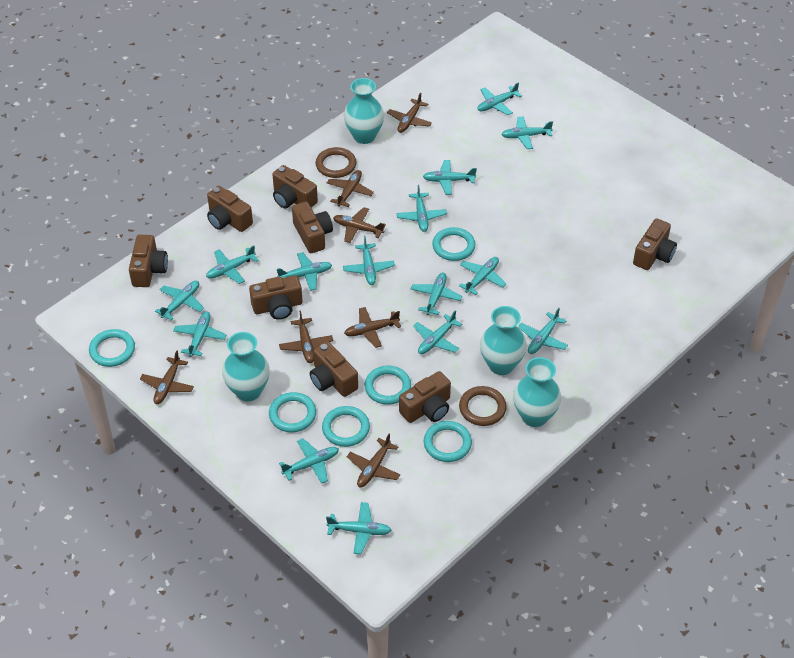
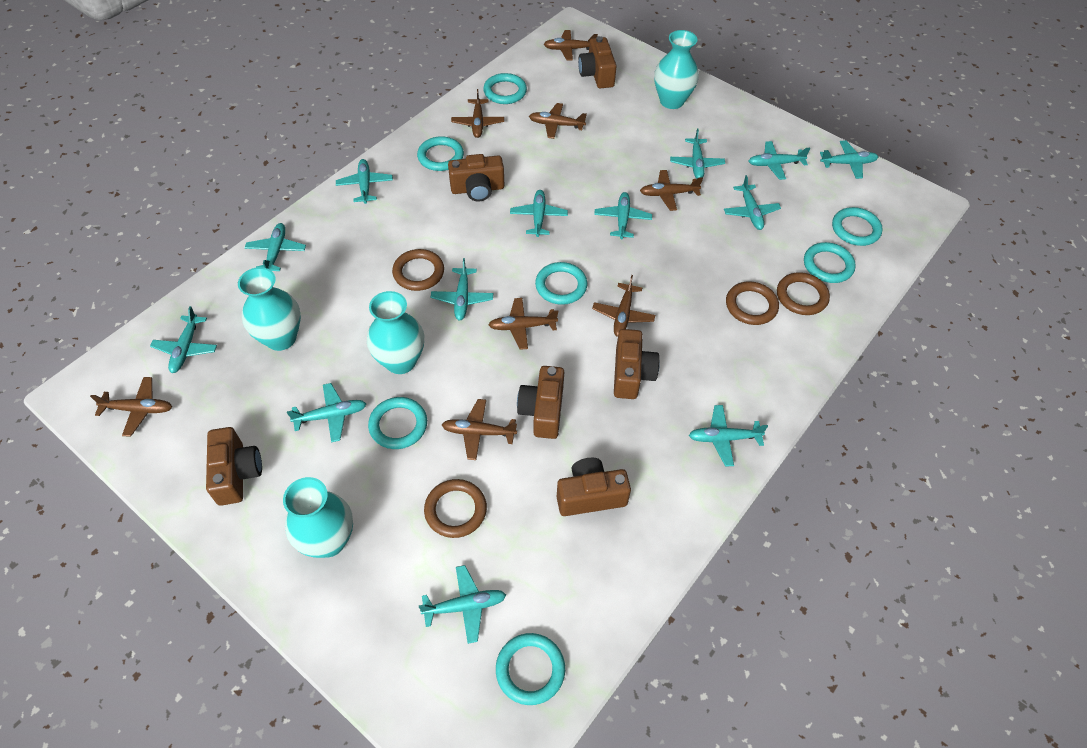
brown camera: [129,235,168,287] [207,186,253,232] [249,275,303,320] [272,165,318,208] [292,202,333,253] [310,342,358,397] [399,371,451,423] [633,218,677,270] = 8 -> [206,427,262,506] [448,154,504,202] [517,366,564,439] [557,458,631,516] [578,36,617,88] [614,329,660,399] = 6
brown plane: [140,351,194,404] [279,311,333,363] [327,170,374,207] [333,207,386,243] [344,307,401,348] [347,434,401,488] [387,93,432,133] = 7 -> [90,377,172,437] [442,399,517,460] [451,89,504,138] [488,298,558,350] [529,103,587,139] [544,30,598,60] [592,275,655,337] [640,170,703,211] = 8
brown ring: [316,147,356,178] [459,386,507,426] = 2 -> [392,249,444,291] [424,479,487,538] [726,281,779,325] [777,272,830,315] = 4
turquoise plane: [155,281,204,320] [173,311,227,357] [206,246,259,284] [277,252,332,291] [279,438,339,484] [326,502,391,554] [343,236,395,285] [397,185,447,232] [411,273,462,315] [413,310,462,354] [423,160,477,195] [459,257,507,295] [477,82,522,115] [501,116,553,149] [518,308,568,354] = 15 -> [150,306,217,373] [245,223,306,271] [287,383,366,443] [336,159,393,204] [419,565,506,644] [431,258,493,320] [510,190,568,237] [594,192,652,239] [670,129,725,179] [689,405,768,466] [724,175,781,230] [749,141,810,180] [820,140,878,179] = 13
turquoise ring: [89,329,135,367] [269,392,316,432] [322,406,370,447] [364,365,411,405] [424,421,472,462] [432,227,476,261] = 6 -> [368,397,427,449] [417,136,464,171] [483,73,527,104] [496,633,565,705] [535,262,587,305] [804,242,856,283] [832,207,883,246] = 7

